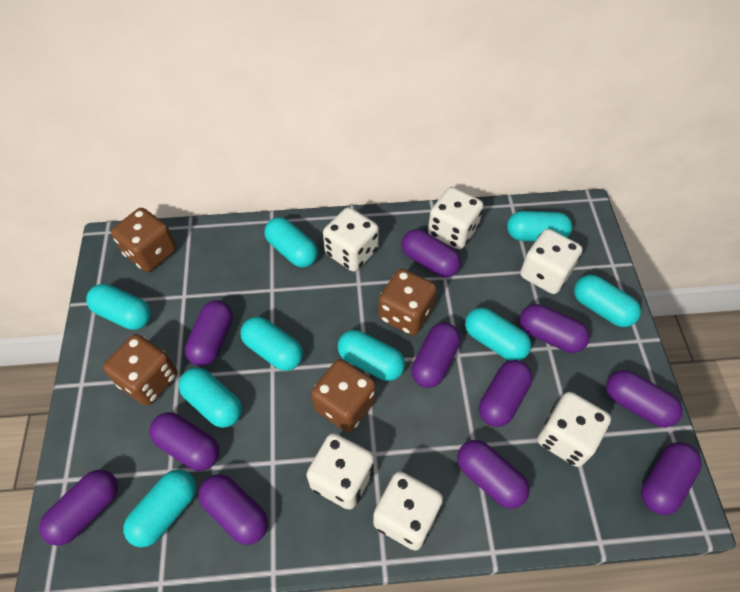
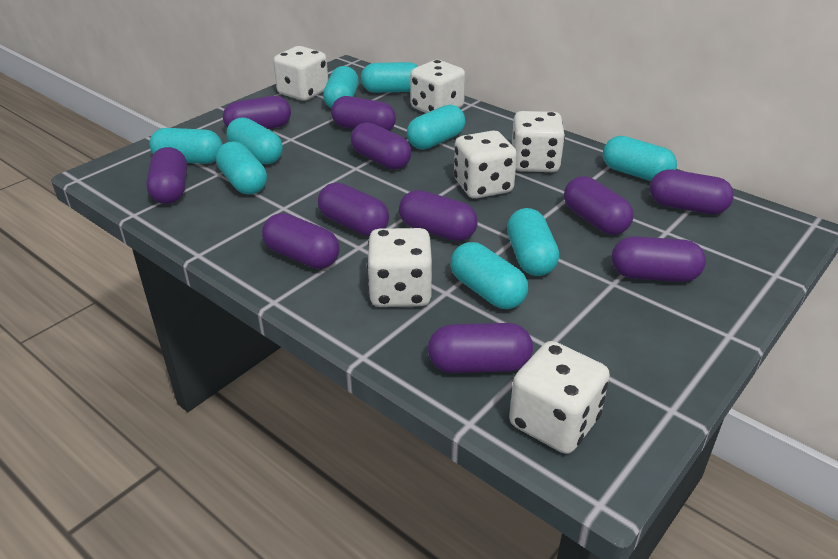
brown dice: [103,334,177,406] [111,208,176,272] [311,359,376,432] [379,269,437,336] = 4 -> none = 0

